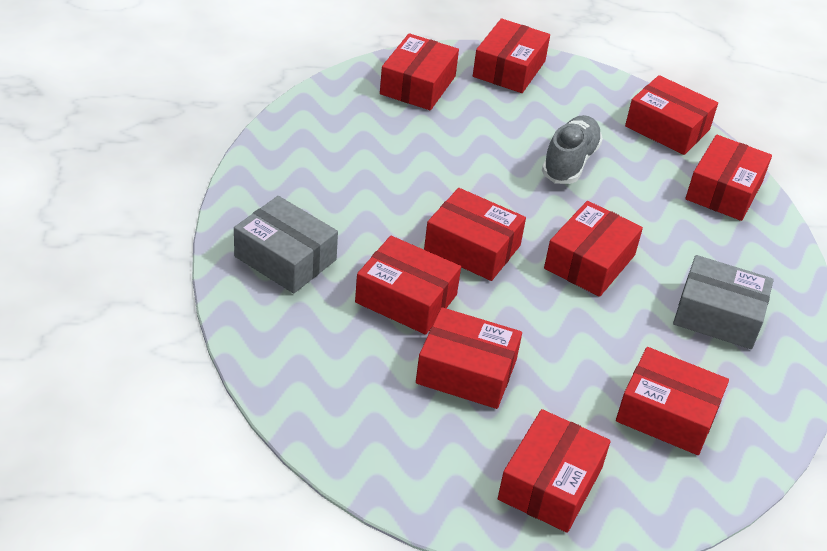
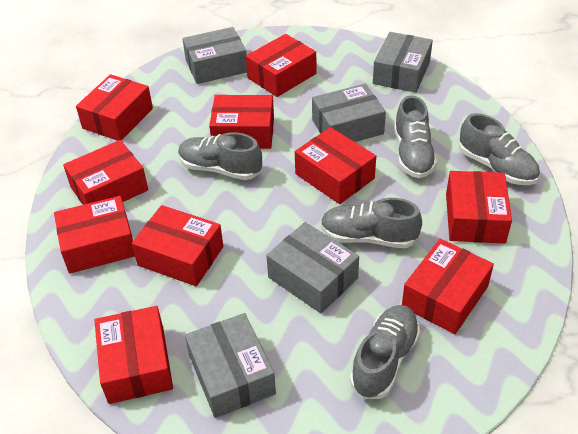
grey box: [234,196,338,293] [673,255,774,349] = 2 -> [183,27,247,84] [185,313,276,418] [266,222,359,313] [312,84,386,142] [373,32,433,93] = 5
grey shoe: [542,115,603,184] = 1 -> [178,132,262,180] [321,198,422,248] [350,305,420,399] [394,95,437,178] [459,113,540,185] = 5

